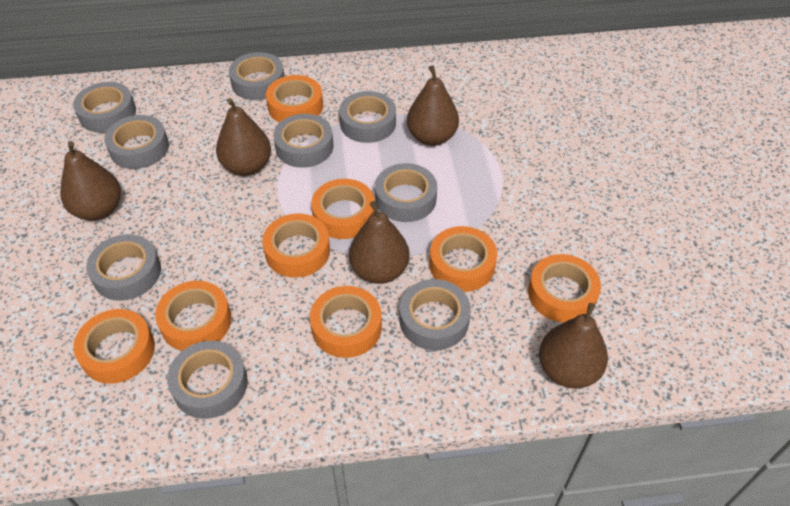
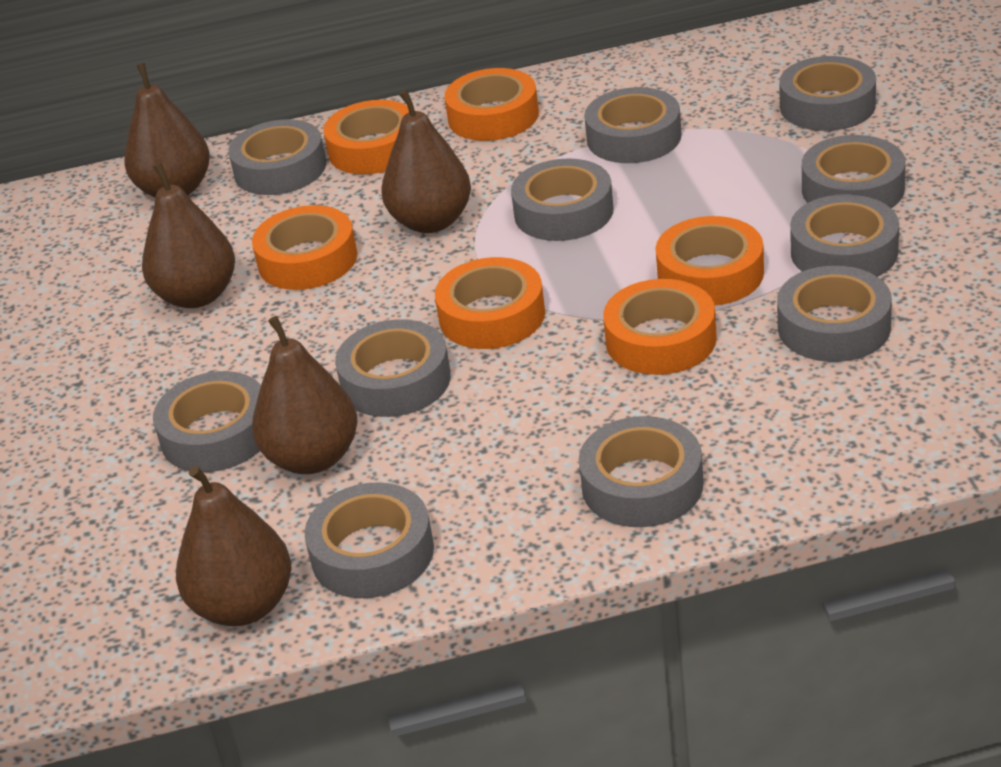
grey tape: [73,82,136,133] [86,234,161,301] [104,115,169,169] [167,341,248,419] [229,52,285,100] [273,114,333,168] [339,91,396,143] [375,163,437,222] [400,279,471,350] = 9 -> [153,371,261,472] [228,119,326,195] [304,482,434,598] [335,319,451,417] [511,158,613,241] [579,416,704,527] [584,87,682,163] [777,266,892,362] [779,56,876,131] [790,194,899,276] [802,135,906,208] = 11
orange tape: [73,309,155,384] [155,281,232,351] [262,213,330,278] [266,75,323,123] [310,286,382,358] [311,179,375,239] [429,226,497,292] [528,254,601,322] = 8 -> [252,205,357,290] [324,100,409,174] [435,257,545,349] [444,68,539,141] [603,279,717,375] [656,216,764,305] = 6

